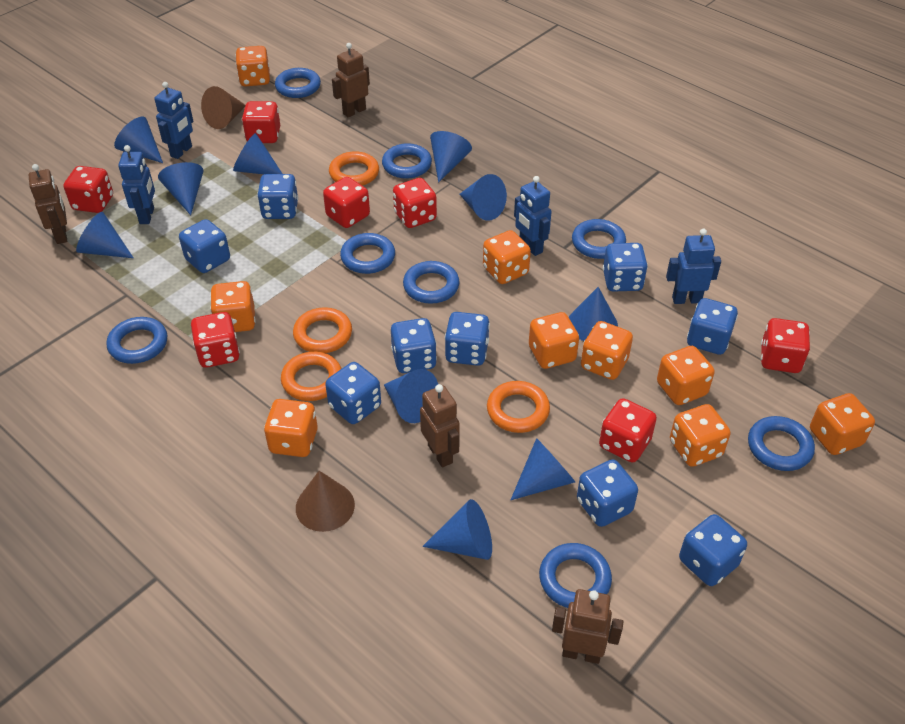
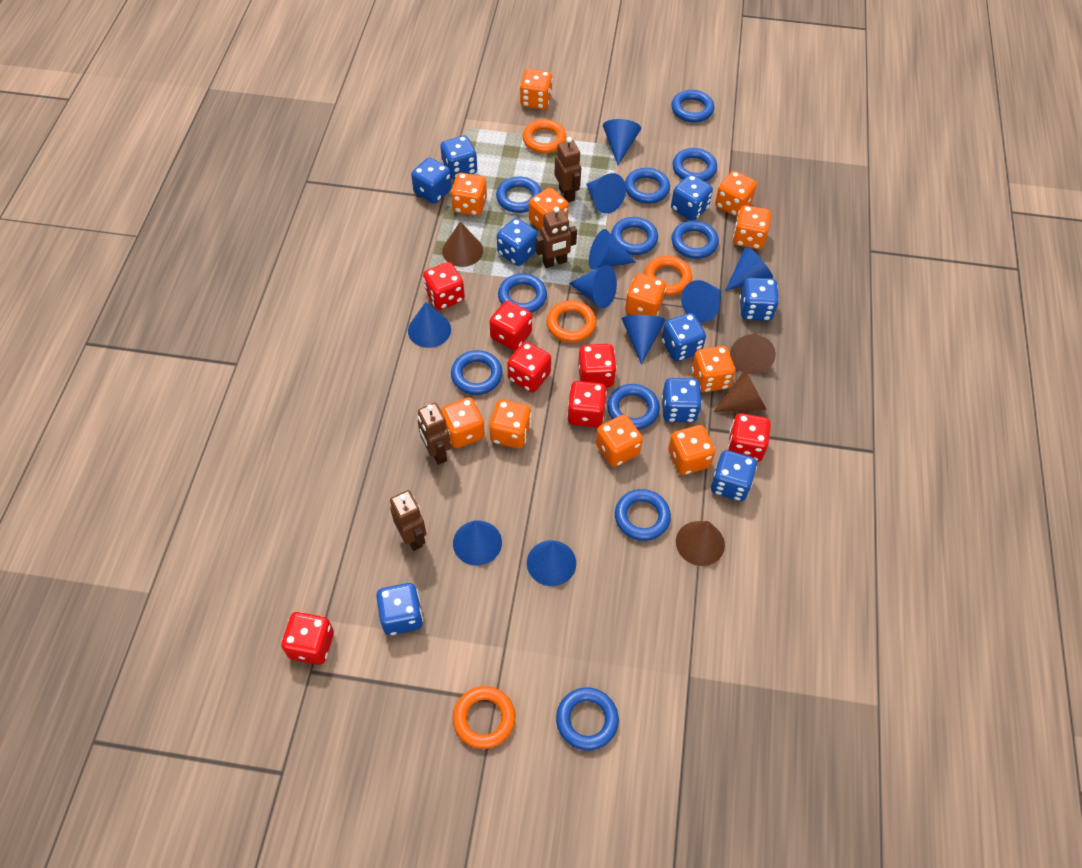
blue ring: [106,317,167,364] [275,68,321,98] [340,233,395,274] [382,143,432,179] [403,261,460,304] [539,543,612,608] [572,219,626,259] [748,416,815,471] = 8 -> [451,350,503,395] [496,176,542,213] [498,273,547,313] [556,687,619,750] [607,384,660,430] [611,217,658,255] [615,489,671,541] [625,168,670,204] [671,90,714,123] [671,221,719,259] [672,148,717,181] = 11
blue robot: [118,145,155,224] [154,82,193,159] [514,176,552,256] [666,229,721,304] = 4 -> none = 0
brown cone: [201,86,245,129] [296,471,355,532] = 2 -> [442,221,483,267] [676,521,725,566] [714,370,767,412] [730,334,776,374] = 4
orange dice: [210,281,256,332] [236,46,270,87] [264,399,318,457] [483,230,531,284] [529,312,579,369] [581,321,633,380] [657,346,715,405] [670,404,731,467] [810,393,875,455] = 9 -> [441,397,485,448] [451,173,487,216] [489,400,531,449] [520,69,553,110] [529,188,569,230] [596,415,643,467] [625,273,666,316] [668,425,715,475] [692,346,735,392] [715,171,757,217] [733,205,771,249] = 11

